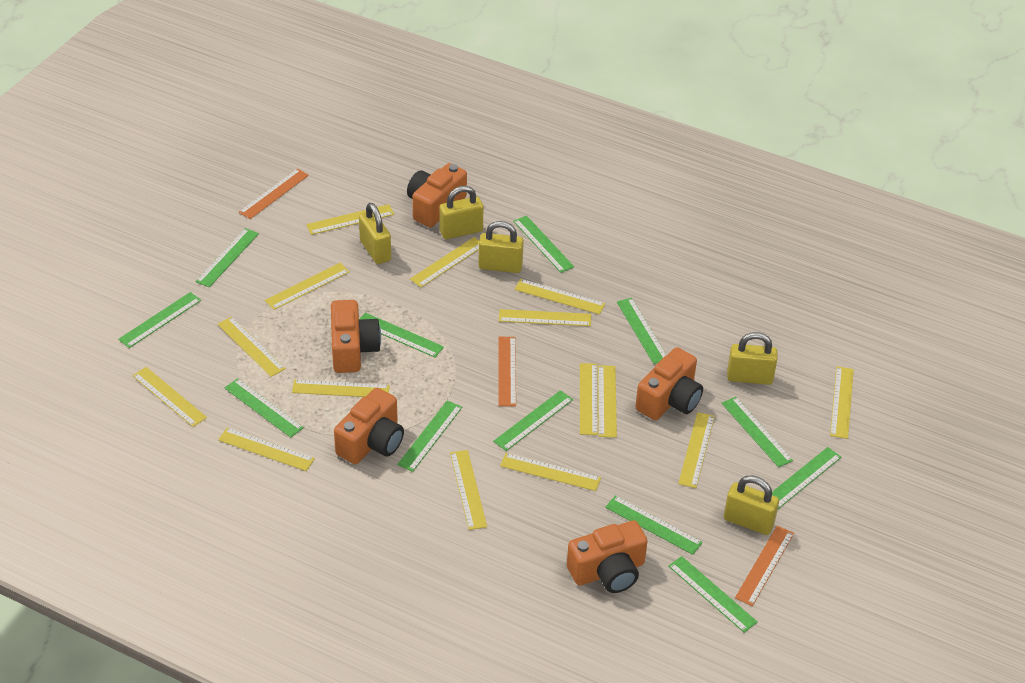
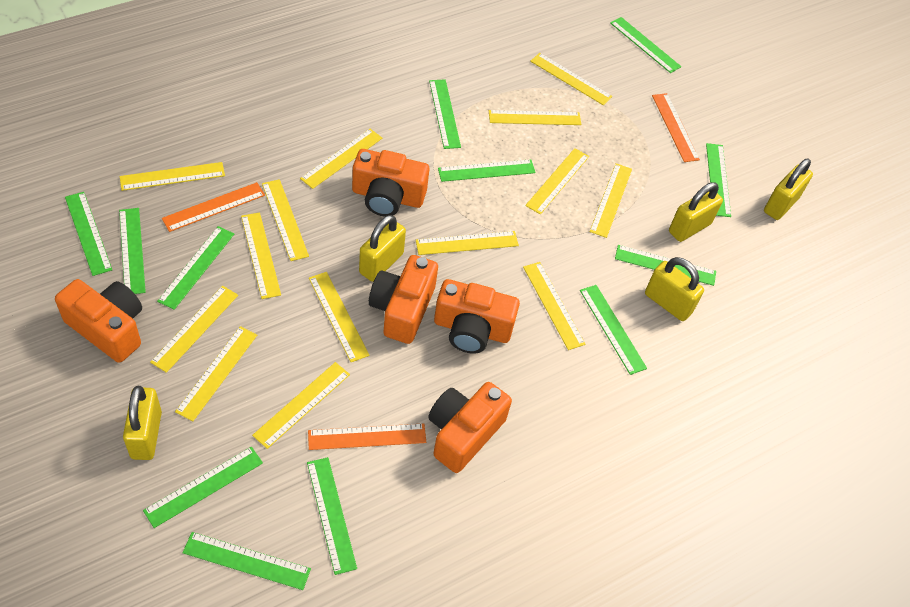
yellow ruler: [132,367,207,427] [217,316,285,377] [218,428,315,471] [265,263,350,310] [292,380,390,397] [306,204,394,235] [410,237,479,287] [450,450,487,530] [499,309,591,326] [500,453,601,491] [515,279,605,315] [580,363,598,435] [598,365,617,438] [678,412,715,488] [830,367,854,439] = 15 -> [120,162,225,191] [150,286,238,373] [175,326,257,421] [241,213,281,299] [252,362,350,449] [262,179,309,261] [300,129,382,189] [309,272,370,362] [416,231,519,255] [489,110,582,125] [523,262,586,350] [525,148,589,215] [530,53,612,105] [590,163,632,238] = 14

